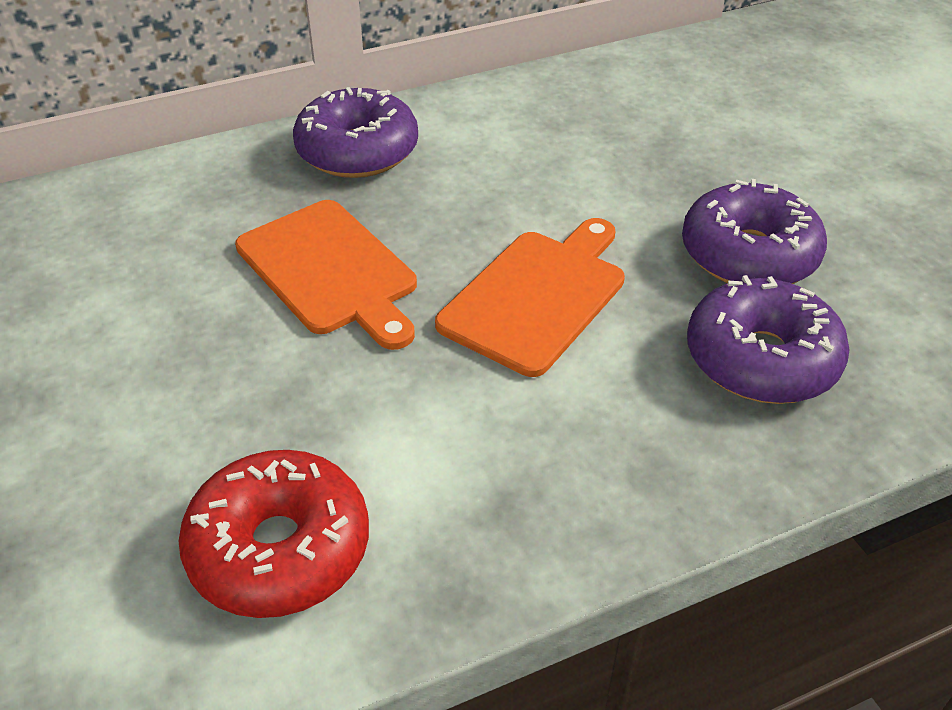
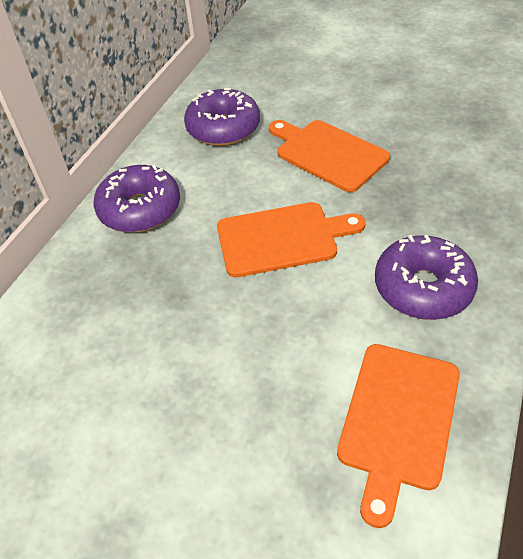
orange cutting board: [235,200,417,350] [435,218,625,377] = 2 -> [217,202,366,277] [269,120,390,192] [337,344,460,528] = 3
red donut: [179,450,369,618] = 1 -> none = 0

